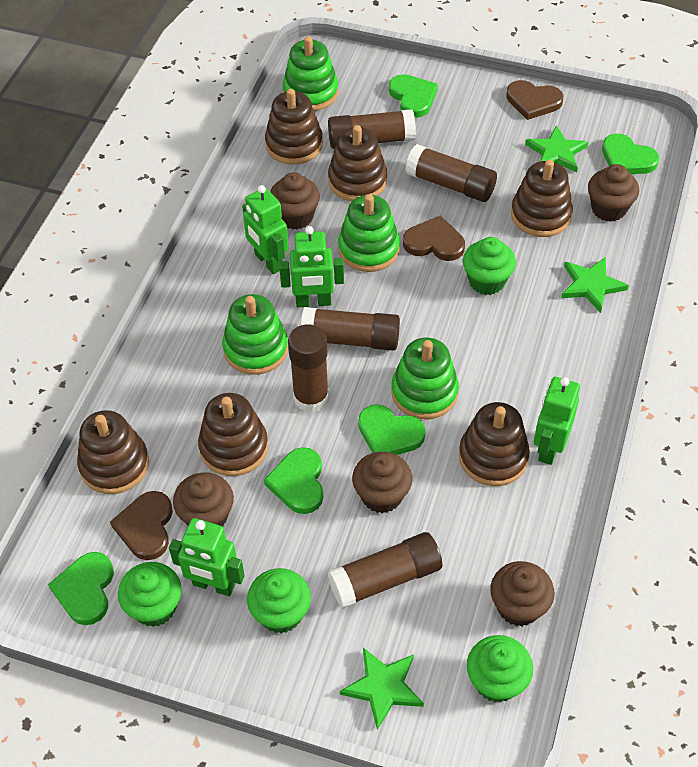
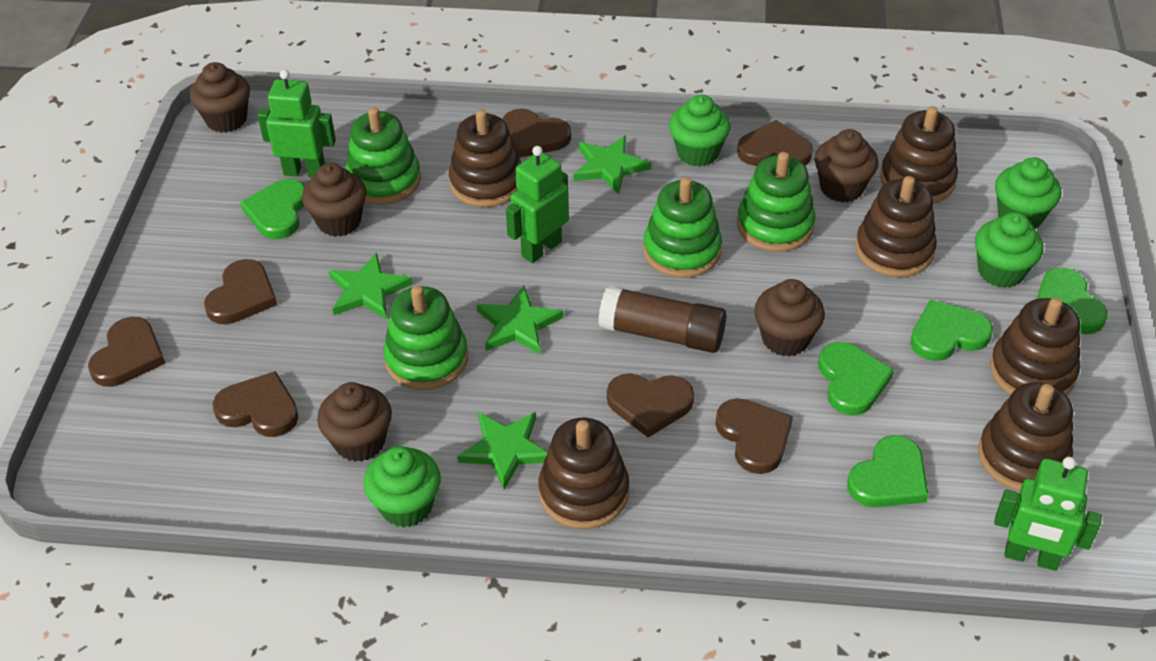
brown glue stick: [288,324,329,412] [301,307,400,351] [327,532,442,609] [328,109,416,149] [405,144,497,202] = 5 -> [598,285,726,353] = 1
brown heart: [110,491,173,560] [403,215,465,261] [506,80,563,120] = 3 -> [88,317,165,387] [204,259,277,324] [213,371,298,437] [503,109,571,158] [607,373,694,438] [715,398,793,474] [737,120,813,166] = 7
green robot: [169,518,245,596] [242,185,288,274] [279,226,344,307] [534,377,580,465] = 4 -> [257,70,336,178] [506,146,569,263] [994,457,1102,571] = 3
green star: [340,648,424,730] [525,125,588,173] [561,257,629,313] = 3 -> [329,252,413,319] [457,412,548,490] [477,286,563,354] [573,135,651,194] = 4

